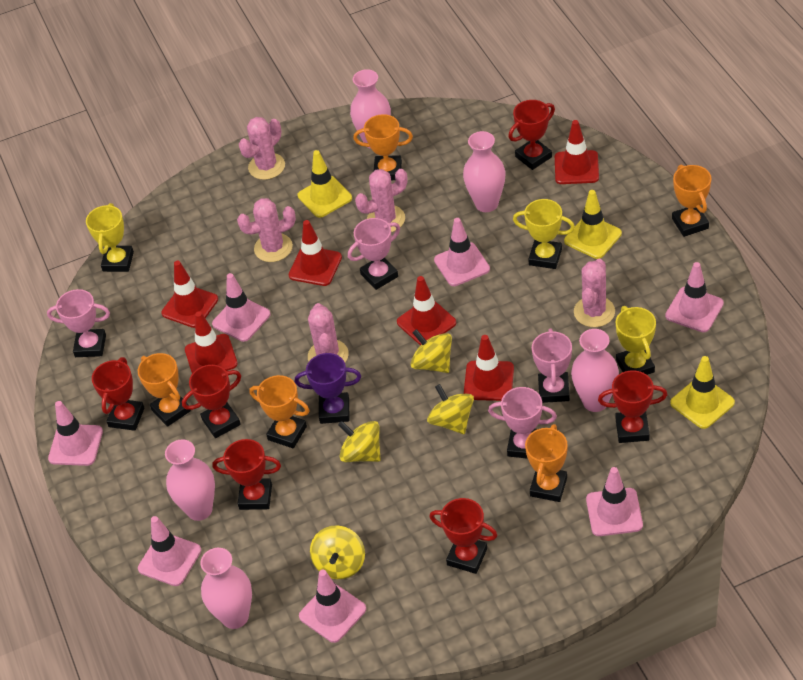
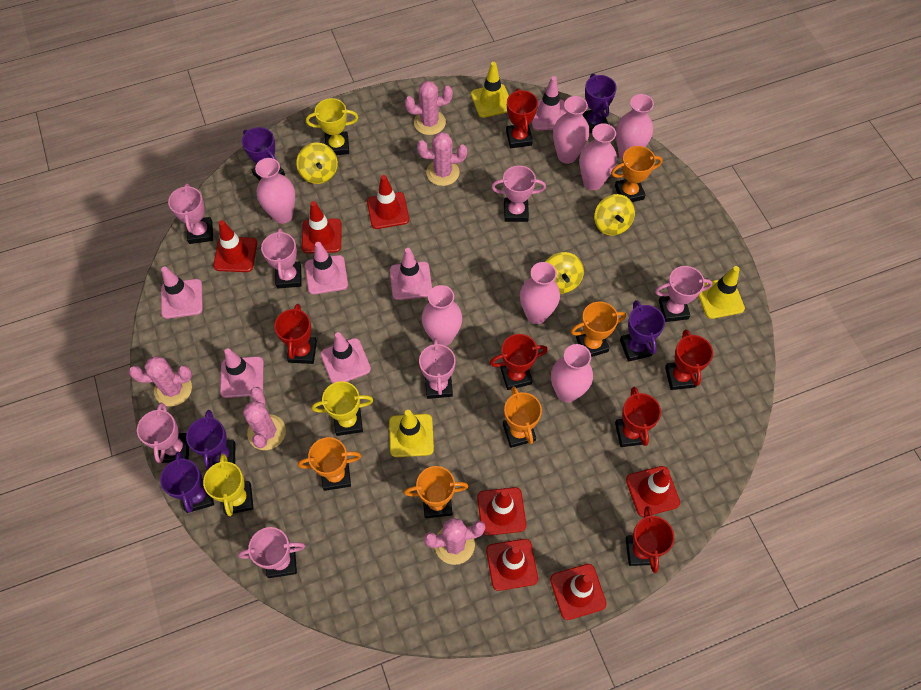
pink traffic cone: [48,401,103,466] [138,516,201,586] [212,273,271,342] [299,570,366,643] [434,218,490,286] [586,467,643,536] [665,262,724,332] = 7 -> [161,267,203,319] [220,348,264,398] [305,242,348,295] [321,332,371,384] [390,248,432,300] [532,76,567,130] = 6
pink trophy: [47,289,110,357] [348,218,400,290] [488,387,557,459] [532,328,572,403] = 4 -> [137,403,189,463] [168,183,213,244] [238,527,305,578] [261,228,302,289] [419,338,456,399] [491,165,546,222] [655,266,712,322] = 7
pink vase: [165,439,215,521] [200,548,252,629] [350,69,391,149] [463,131,505,212] [571,329,619,412] = 5 -> [255,158,295,224] [422,285,462,346] [520,262,560,324] [551,344,593,403] [553,96,590,164] [579,123,617,190] [616,94,654,159] = 7
purple trophy: [295,353,361,424] = 1 -> [160,452,214,513] [186,410,235,470] [242,127,285,181] [582,74,617,133] [620,300,665,362] = 5
red traffic cone: [161,261,218,328] [185,311,238,373] [289,220,342,286] [397,276,456,345] [464,335,514,401] [555,120,599,184] = 6 -> [213,220,257,272] [302,201,342,254] [367,175,409,229] [477,487,526,536] [486,539,538,591] [550,564,607,620] [626,466,680,517] = 7
yellow spinning top: [310,525,365,579] [338,421,381,462] [411,329,452,373] [427,384,474,434] = 4 -> [296,143,338,184] [545,252,584,294] [594,194,635,236] = 3

